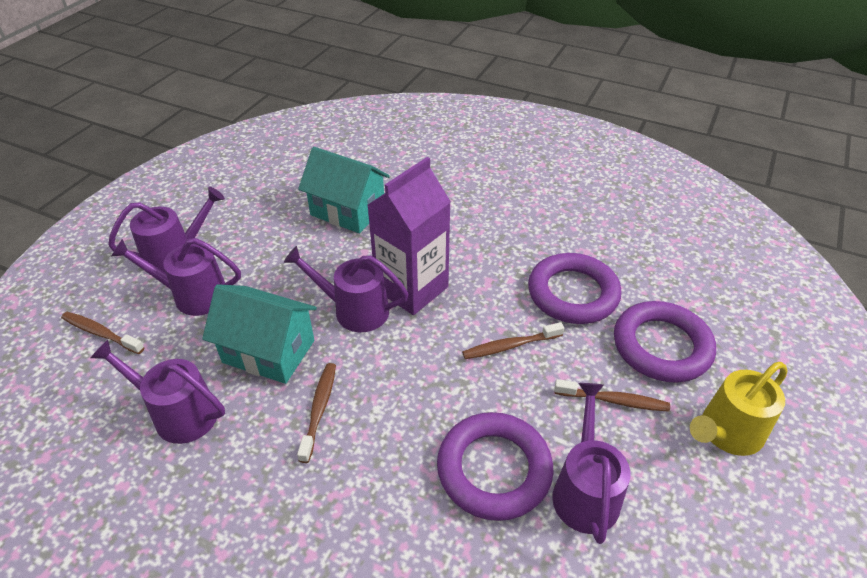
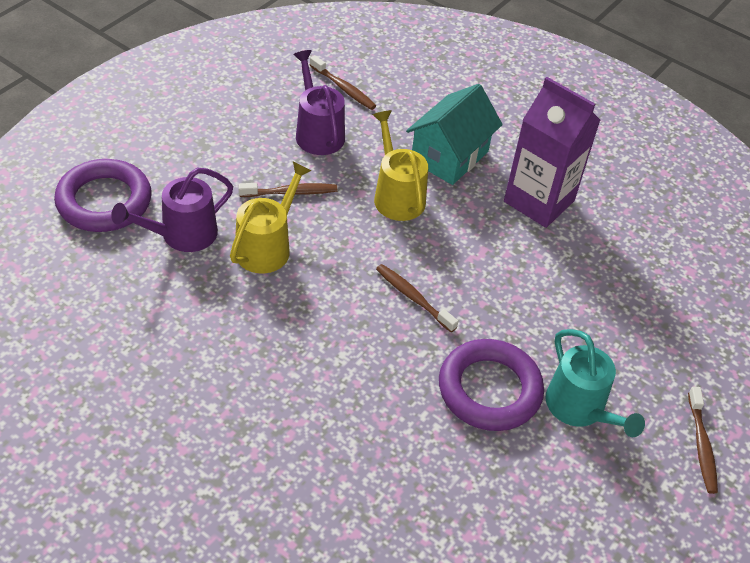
purple ring: [437,412,553,521] [528,253,621,324] [614,301,716,383] = 3 -> [54,159,151,232] [439,339,544,431] = 2
purple watering can: [91,340,225,444] [108,187,225,272] [111,238,241,316] [284,246,409,332] [552,383,631,544] = 5 -> [111,168,233,252] [293,50,345,155] = 2
turquoise house: [202,284,317,384] [298,147,390,233] = 2 -> [406,84,503,185] = 1
turquoise watering can: none = 0 -> [545,329,645,437] = 1
yellow watering can: [690,362,788,456] = 1 -> [230,162,311,274] [373,110,428,221] = 2

